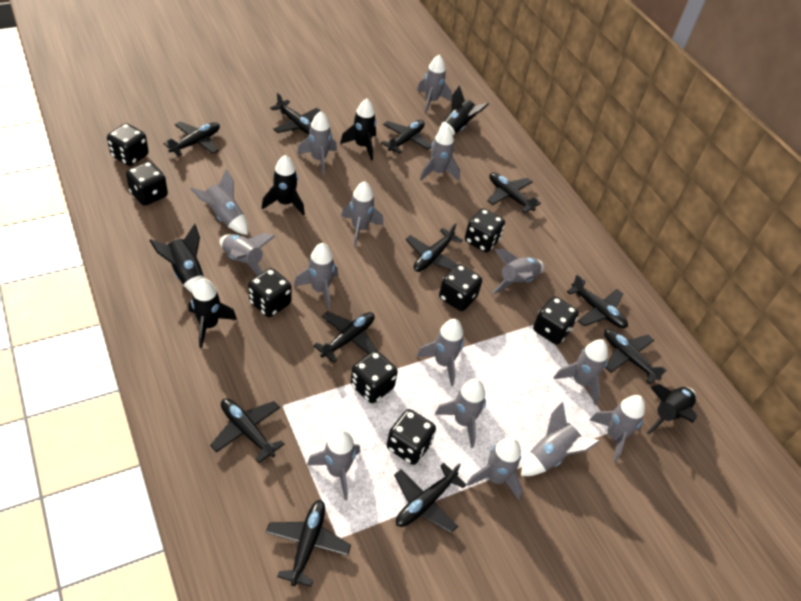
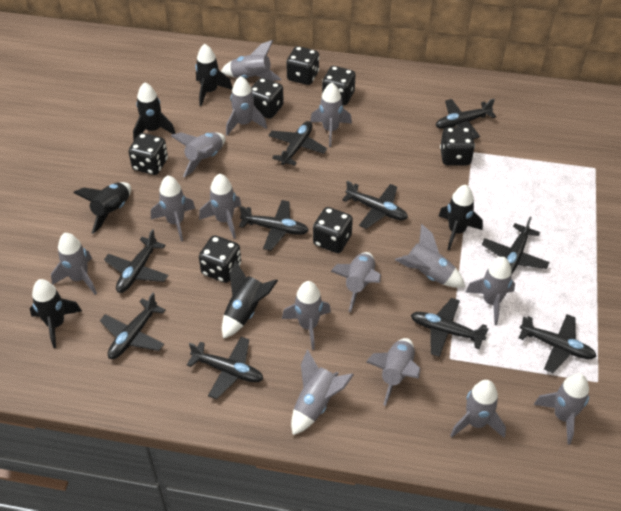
black dice: [107,123,149,166] [126,161,168,206] [248,268,291,317] [351,351,398,403] [387,409,436,465] [439,264,482,311] [465,209,505,252] [533,296,579,345] = 8 -> [129,133,168,175] [199,235,241,283] [251,78,284,119] [286,46,319,85] [313,207,353,253] [322,66,356,105] [440,127,475,166] = 7
black plane: [163,121,220,156] [210,399,284,463] [266,500,351,586] [270,93,320,134] [313,311,379,363] [381,120,431,154] [394,463,467,533] [405,223,463,272] [487,173,541,213] [567,274,628,328] [604,329,667,384] = 11 -> [100,293,166,359] [104,229,168,293] [187,337,263,399] [239,200,309,251] [268,121,327,166] [342,181,408,229] [411,298,489,357] [436,99,496,139] [482,216,550,273] [519,314,597,373] = 10

